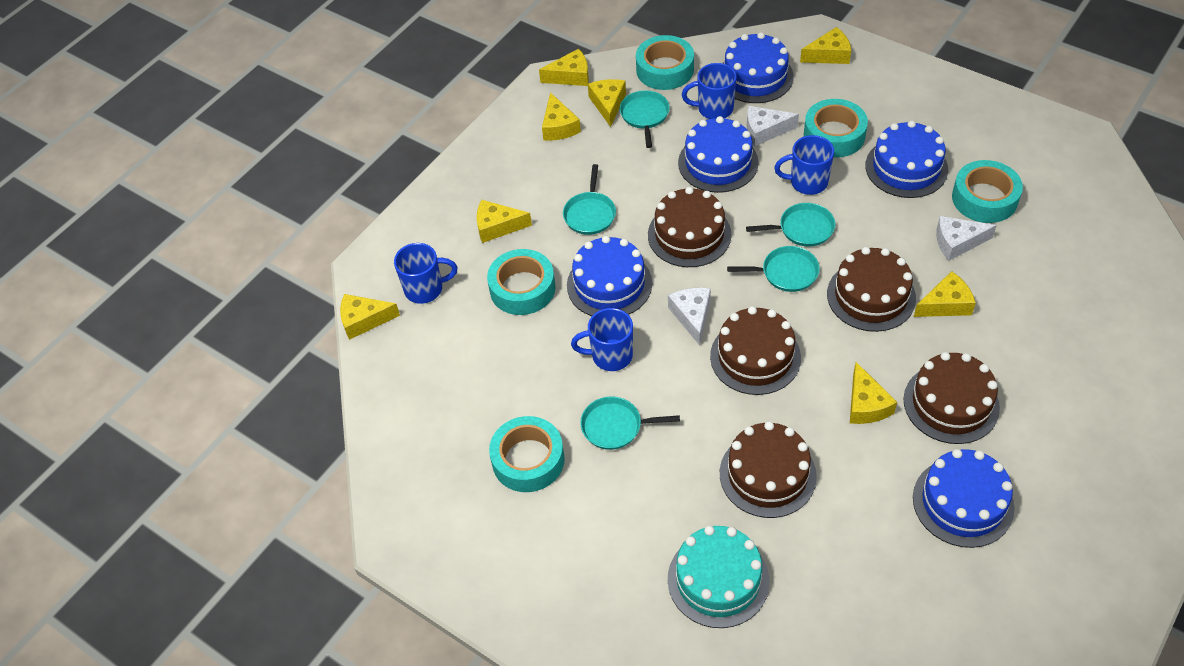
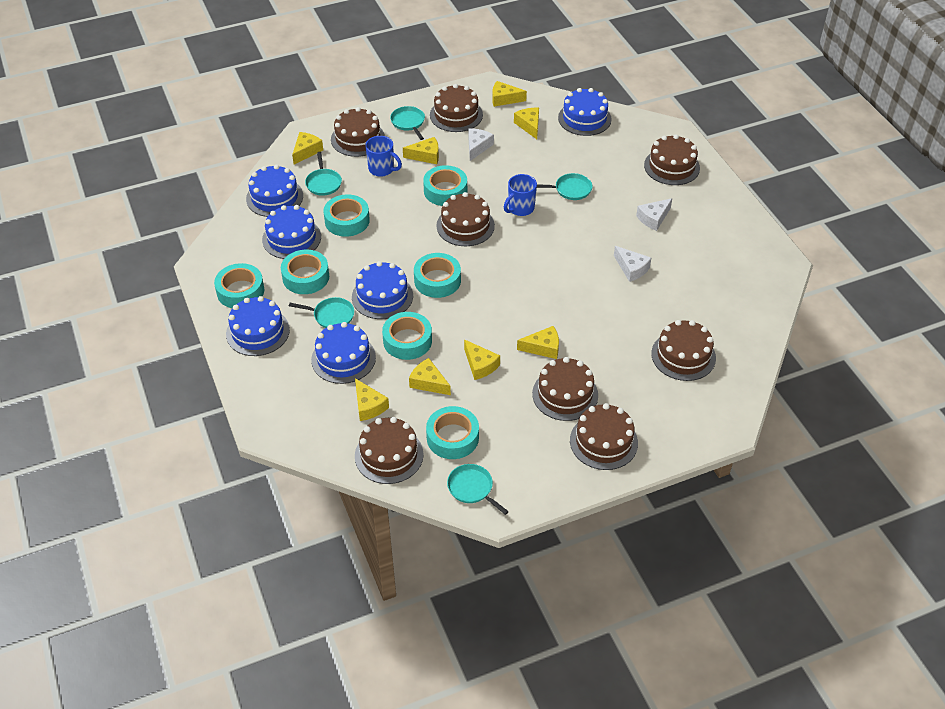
blue cake: [567,236,652,316] [678,116,758,193] [723,32,794,103] [865,121,948,198] [913,449,1015,548] = 5 -> [226,296,290,356] [246,165,303,217] [262,205,321,259] [311,322,376,384] [352,261,413,319] [558,88,612,136] = 6
blue mug: [394,243,457,304] [571,308,633,371] [682,63,737,119] [774,135,834,195] = 4 -> [365,136,402,177] [504,174,537,216] = 2
brown cake: [648,187,731,267] [710,306,801,395] [720,421,817,518] [827,247,916,332] [904,352,1000,444] = 5 -> [331,107,385,157] [355,417,424,484] [430,84,483,132] [436,192,495,246] [532,357,598,421] [570,403,638,470] [644,134,700,185] [651,320,716,381] = 8
turquoise cake: [668,526,769,628] = 1 -> none = 0
turquoise tape: [487,249,555,315] [489,416,565,492] [636,35,694,90] [804,99,868,158] [952,160,1023,223] = 5 -> [214,263,264,308] [281,250,329,294] [323,194,370,237] [382,312,432,360] [414,253,461,298] [423,165,467,206] [426,406,479,459] = 7

